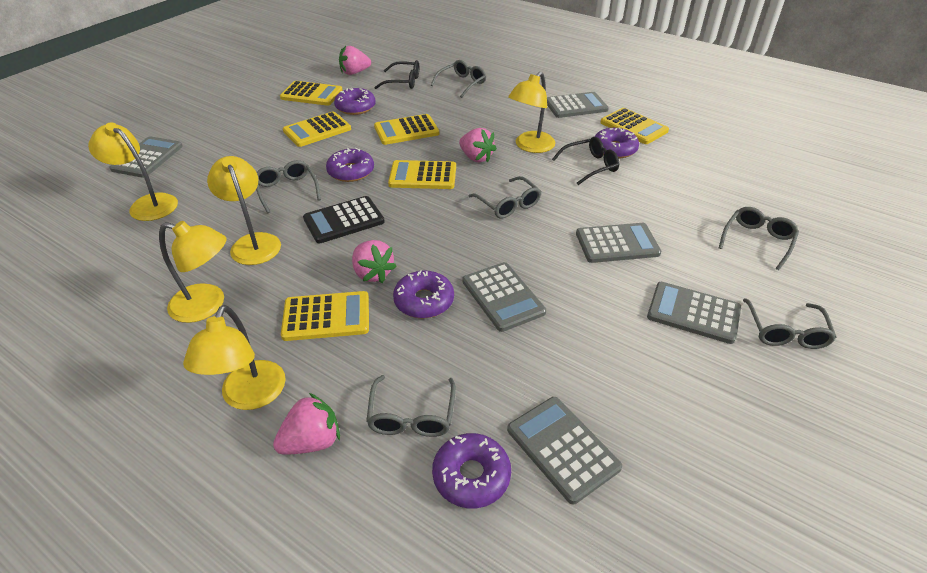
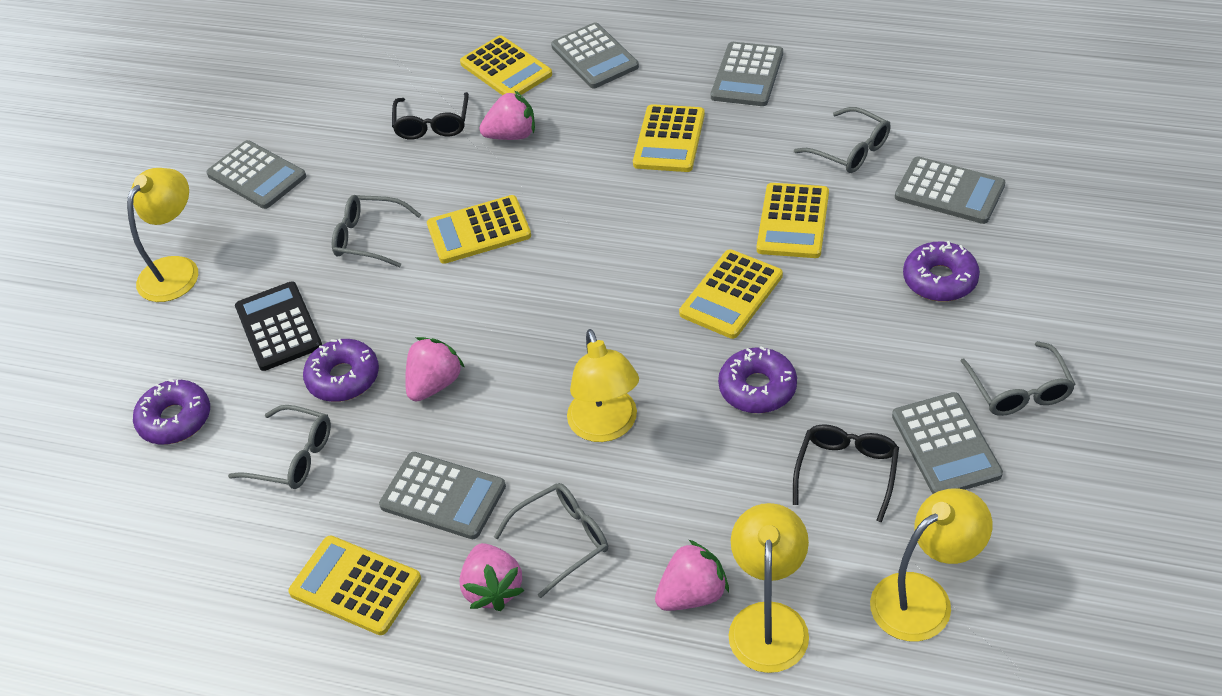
grey glasses: [256,160,321,213] [366,375,456,437] [431,60,486,98] [468,176,542,218] [719,207,799,270] [743,298,837,349] = 6 -> [228,405,331,489] [332,195,421,267] [494,483,608,598] [794,107,891,173] [961,341,1076,416] = 5
purple donut: [326,148,374,182] [334,88,376,115] [393,270,454,318] [432,433,511,508] [595,128,639,159] = 5 -> [133,379,210,444] [303,339,379,402] [718,346,797,413] [903,241,980,302] = 4
yellow lamp: [88,122,178,221] [159,221,227,323] [183,305,286,410] [207,156,281,265] [508,72,555,153] = 5 -> [127,168,198,302] [567,329,639,442] [729,503,809,673] [870,488,992,641] = 4

